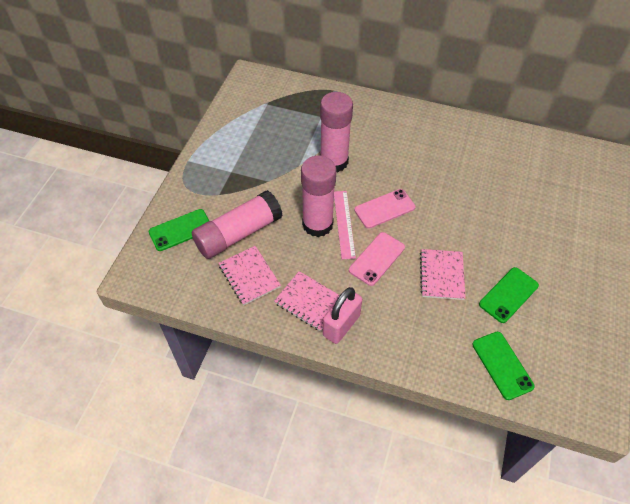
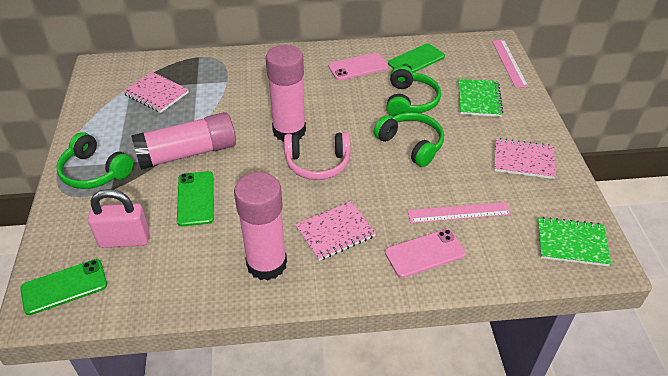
green headphones: none = 0 -> [56,132,133,189] [373,112,444,167] [386,65,441,117] = 3
green notebook: none = 0 -> [458,79,503,117] [538,217,611,266] = 2
pink headphones: none = 0 -> [284,132,351,180] = 1
pink ruler: [334,191,356,259] = 1 -> [407,202,512,223] [492,40,529,88] = 2

